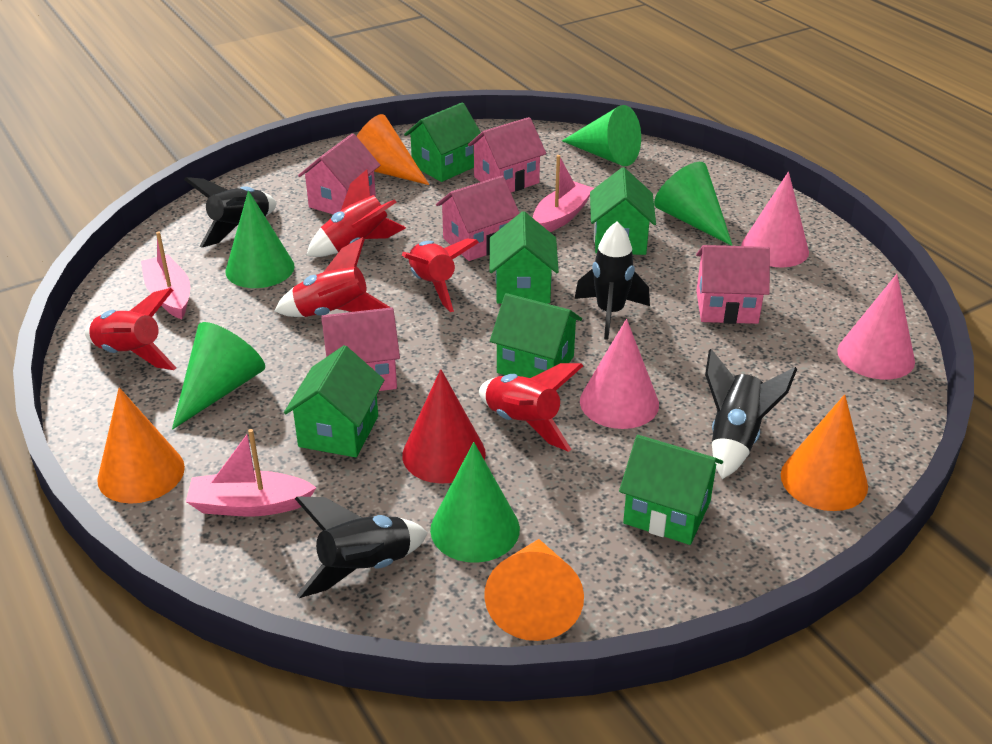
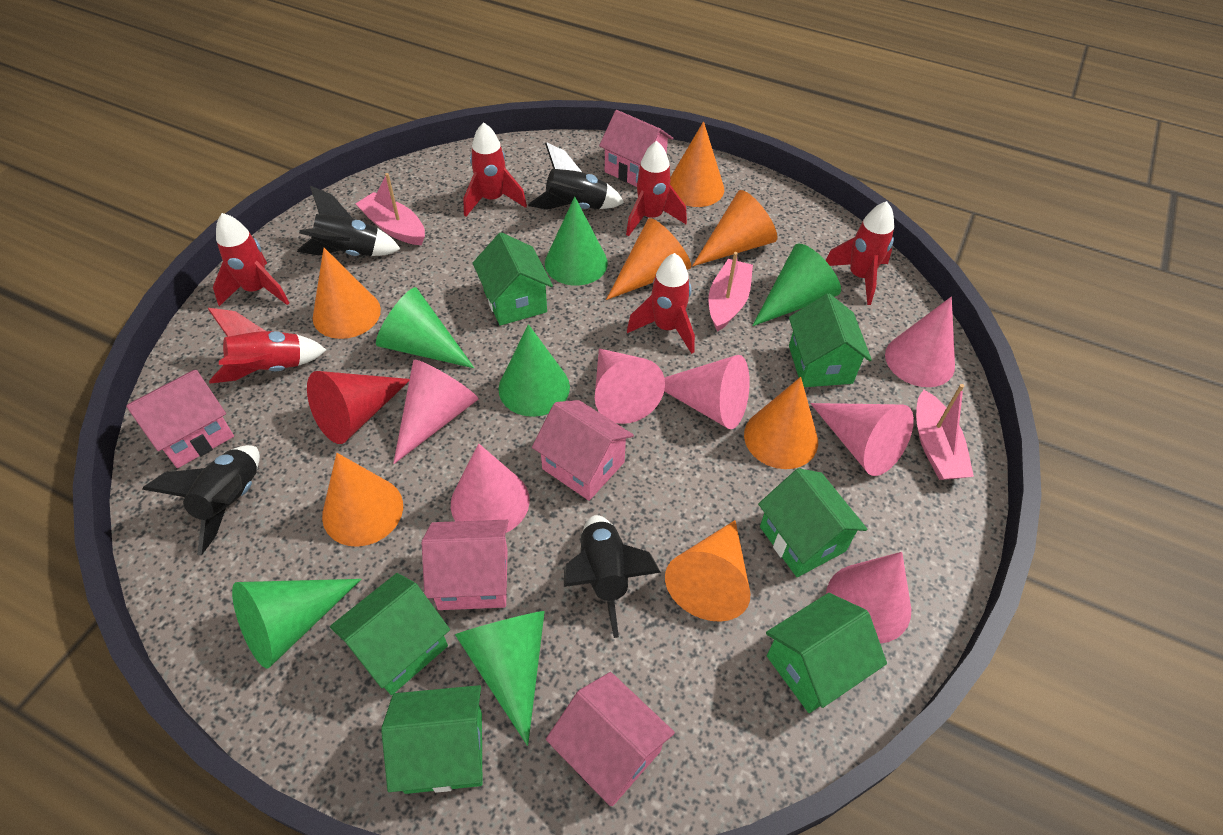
green cone: [172,322,265,430] [226,191,294,288] [430,442,520,563] [562,105,641,166] [654,162,733,246] = 5 -> [232,579,362,669] [376,287,474,368] [455,611,545,746] [498,324,570,417] [545,197,608,286] [752,244,841,326] = 6
orange cone: [97,387,185,504] [357,114,429,185] [484,539,584,641] [781,394,868,511] = 4 -> [312,248,381,339] [322,453,403,547] [606,218,691,300] [665,520,750,622] [670,121,724,207] [692,190,777,267] [744,377,818,469] = 7
pink cone: [580,319,659,429] [741,172,809,267] [837,274,915,380] = 3 -> [393,360,478,464] [451,444,530,533] [595,348,665,424] [664,355,750,429] [810,403,914,476] [826,552,911,644] [885,297,955,387] = 7
red rocket: [85,288,176,370] [275,237,391,317] [306,169,406,257] [402,238,479,312] [479,363,583,452] = 5 -> [208,308,326,383] [213,213,289,306] [463,122,527,217] [626,141,687,236] [627,253,695,354] [826,201,894,305] = 6

